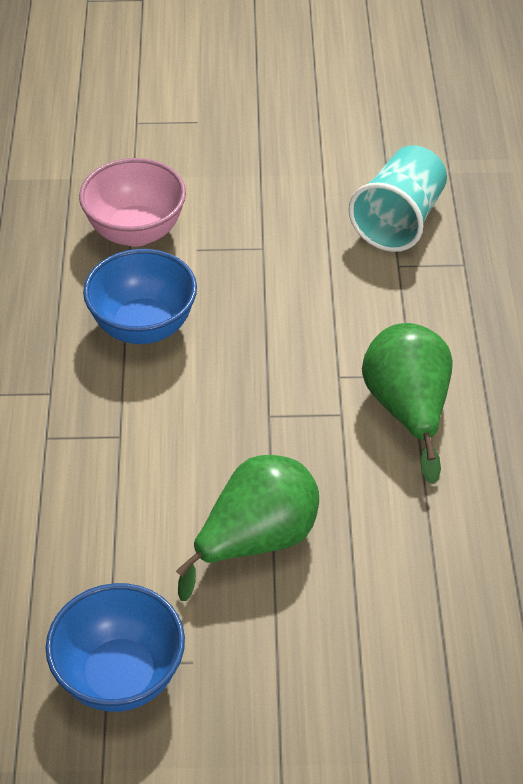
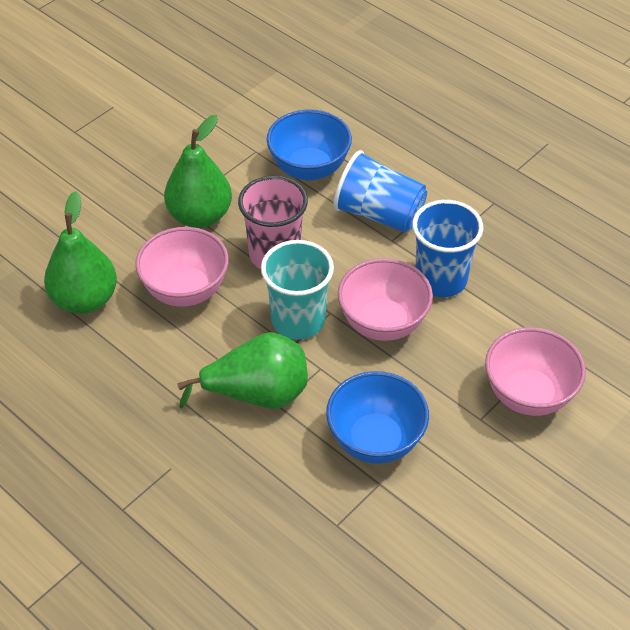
blue cup: none = 0 -> [333,150,427,232] [412,200,483,297] = 2
green pear: [176,455,319,601] [362,323,452,484] = 2 -> [44,191,117,314] [164,115,232,228] [177,332,308,409] = 3
pink bowl: [79,158,186,247] = 1 -> [135,227,229,307] [338,258,433,341] [485,327,586,416] = 3
pink cup: none = 0 -> [238,176,308,269] = 1

